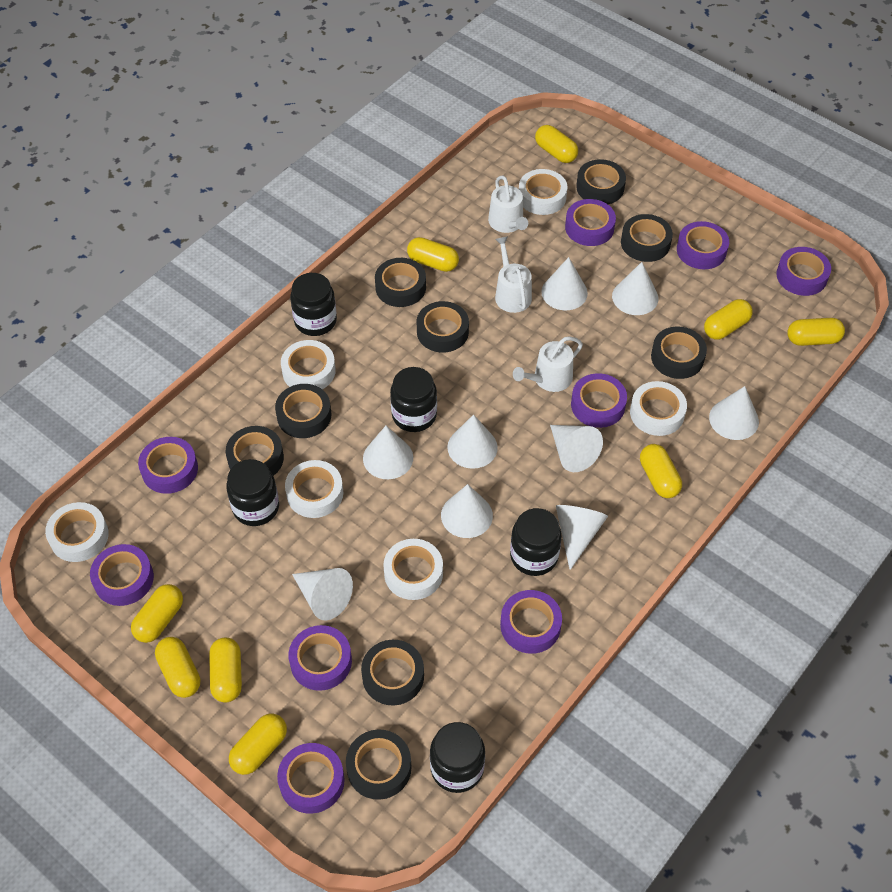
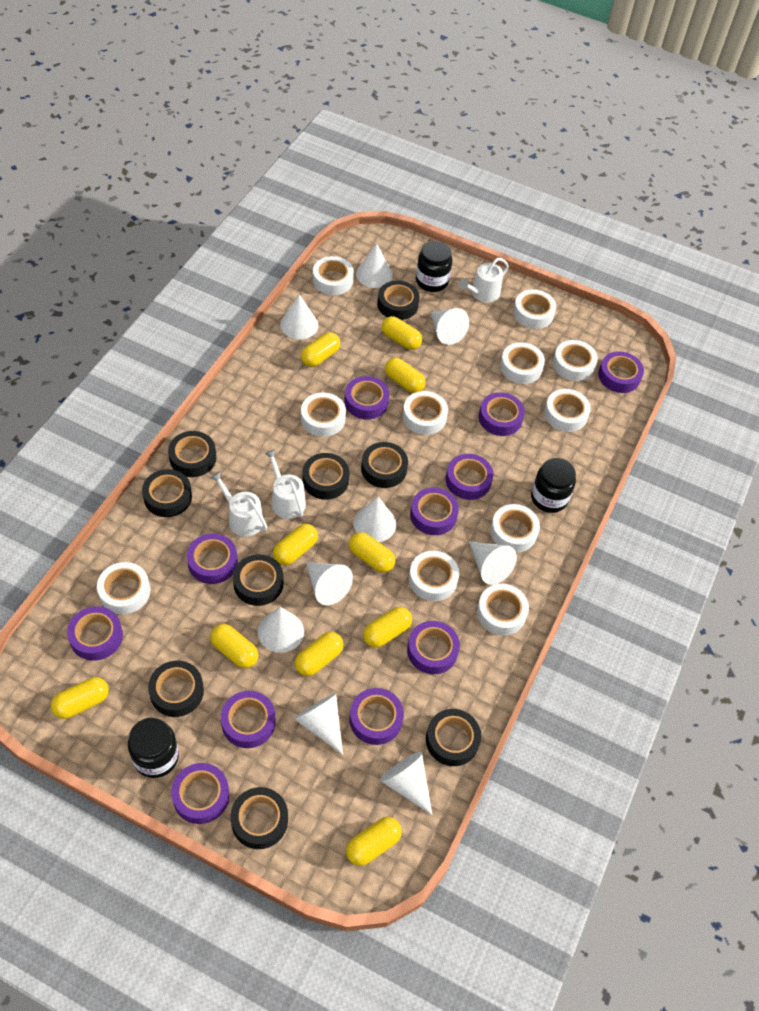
black jar: [226,459,279,526] [290,273,337,336] [390,367,437,432] [430,722,485,793] [510,508,562,576] = 5 -> [128,718,179,778] [416,241,452,292] [531,458,576,513] = 3
purple tape: [90,544,154,606] [138,437,198,494] [277,743,345,814] [288,625,352,691] [500,590,562,654] [565,199,616,246] [571,373,627,428] [677,221,729,269] [776,247,831,296] = 9 -> [67,606,123,661] [171,763,229,824] [187,533,238,584] [221,691,276,748] [344,376,389,419] [349,688,404,745] [407,621,460,674] [410,488,459,535] [446,454,493,500] [479,392,525,436] [598,351,644,393] = 11
white tape: [45,502,109,562] [281,340,336,389] [285,460,343,518] [383,539,443,600] [519,169,567,215] [630,381,687,436] = 6 -> [97,562,150,614] [301,392,346,437] [313,256,354,295] [403,391,448,435] [409,551,459,601] [477,584,529,635] [490,504,540,552] [500,342,545,384] [513,289,556,329] [544,389,591,432] [553,340,598,381] = 11
yellow capsule: [131,584,183,643] [155,637,200,698] [209,637,242,703] [229,714,287,775] [407,237,459,272] [535,125,578,163] [640,444,682,498] [704,299,753,339] [787,318,845,346] = 9 -> [51,677,109,719] [210,624,258,668] [273,524,318,565] [295,632,343,676] [301,332,340,367] [346,817,402,866] [349,532,395,573] [363,607,412,648] [381,316,422,350] [385,358,426,393] = 10

